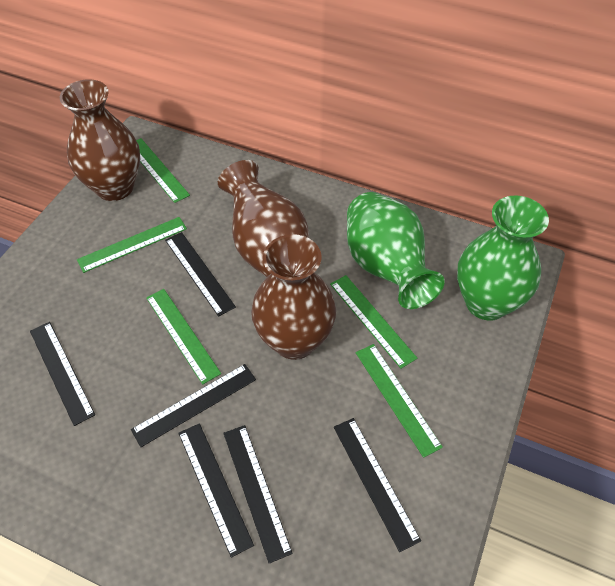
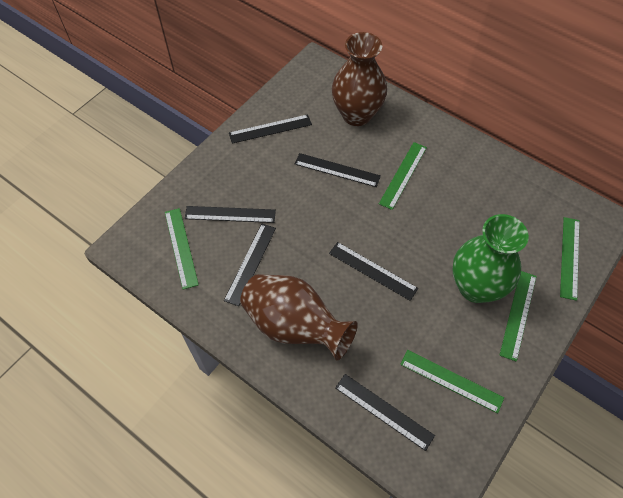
brown vase: [60,79,140,201] [218,160,310,277] [251,234,336,360] = 3 -> [240,274,358,361] [332,32,387,126] = 2
green vase: [347,192,445,309] [457,196,549,321] = 2 -> [452,214,529,303] = 1

